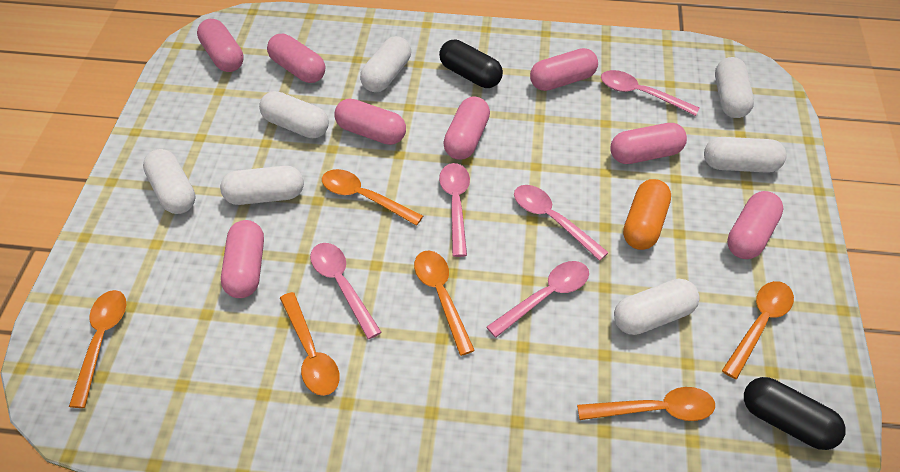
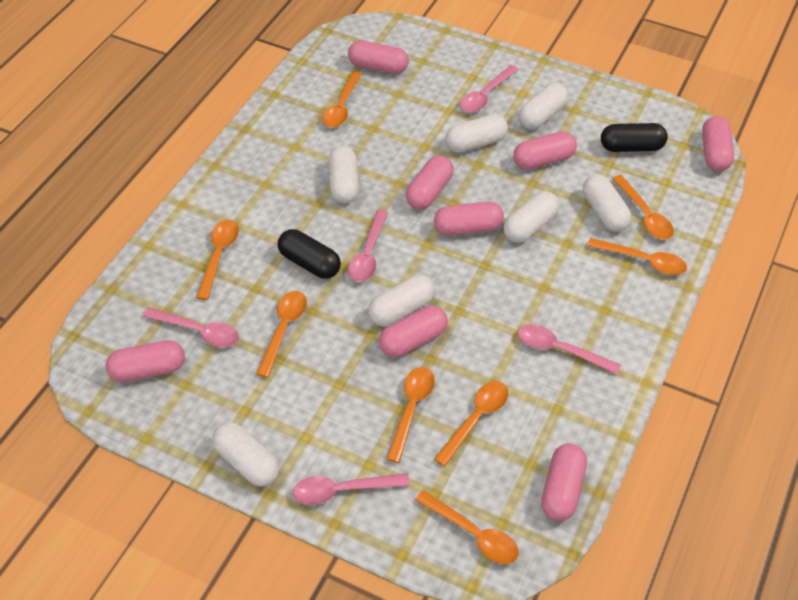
orange capsule: [623,179,671,250] = 1 -> none = 0
orange spoon: [69,290,126,408] [280,292,340,396] [322,169,423,226] [414,251,475,356] [577,387,715,421] [722,281,794,379] = 6 -> [196,220,239,300] [256,291,307,378] [322,71,362,128] [386,367,435,463] [415,490,519,564] [434,381,508,467] [587,238,687,275] [612,175,674,240] = 8

